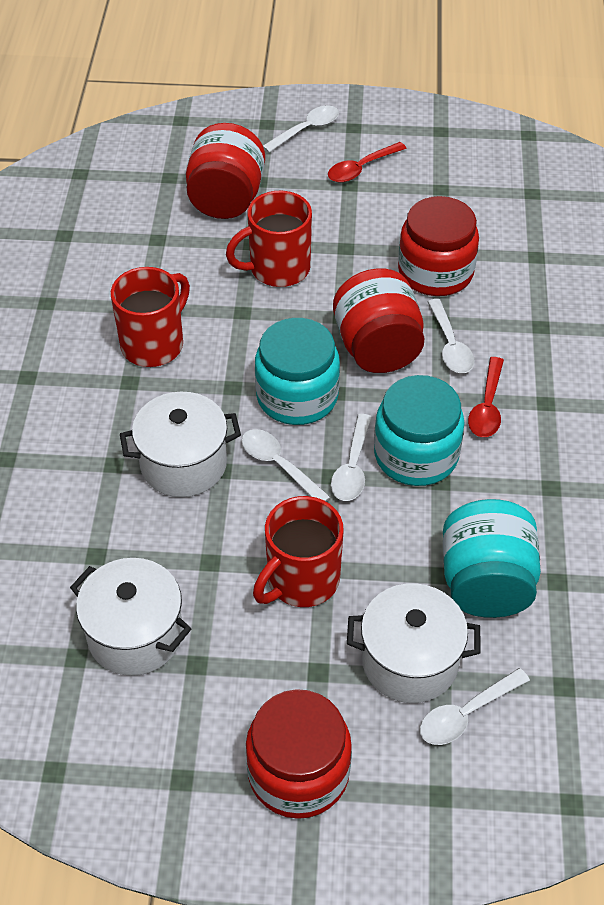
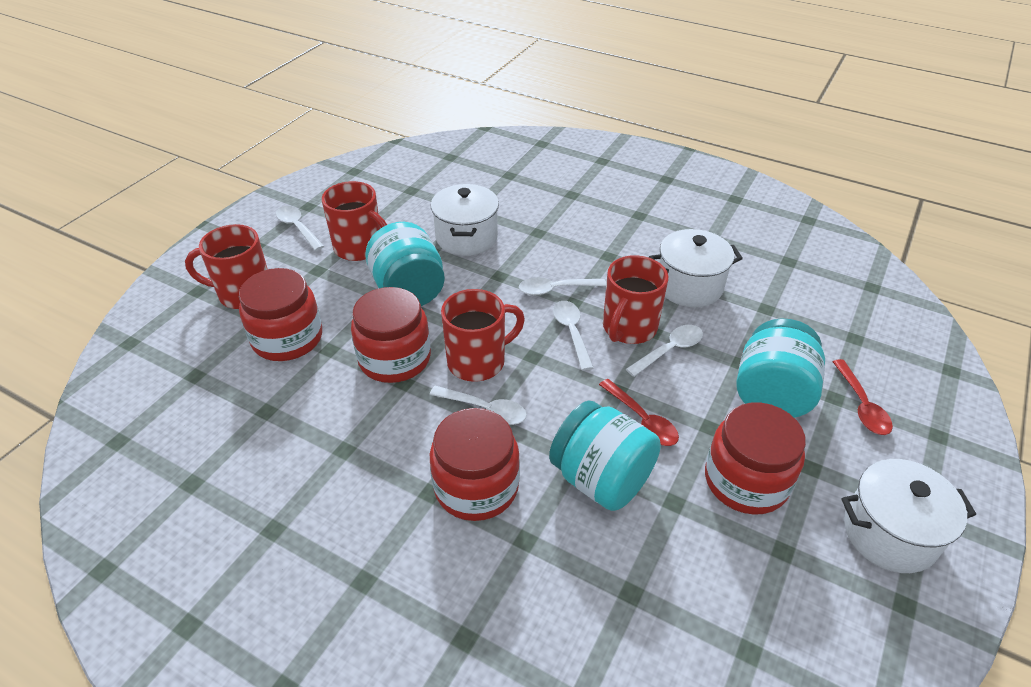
red mug: [111,267,190,367] [226,191,312,287] [253,496,344,607] = 3 -> [185,224,268,309] [322,181,387,261] [441,289,525,382] [603,255,668,344] = 4

